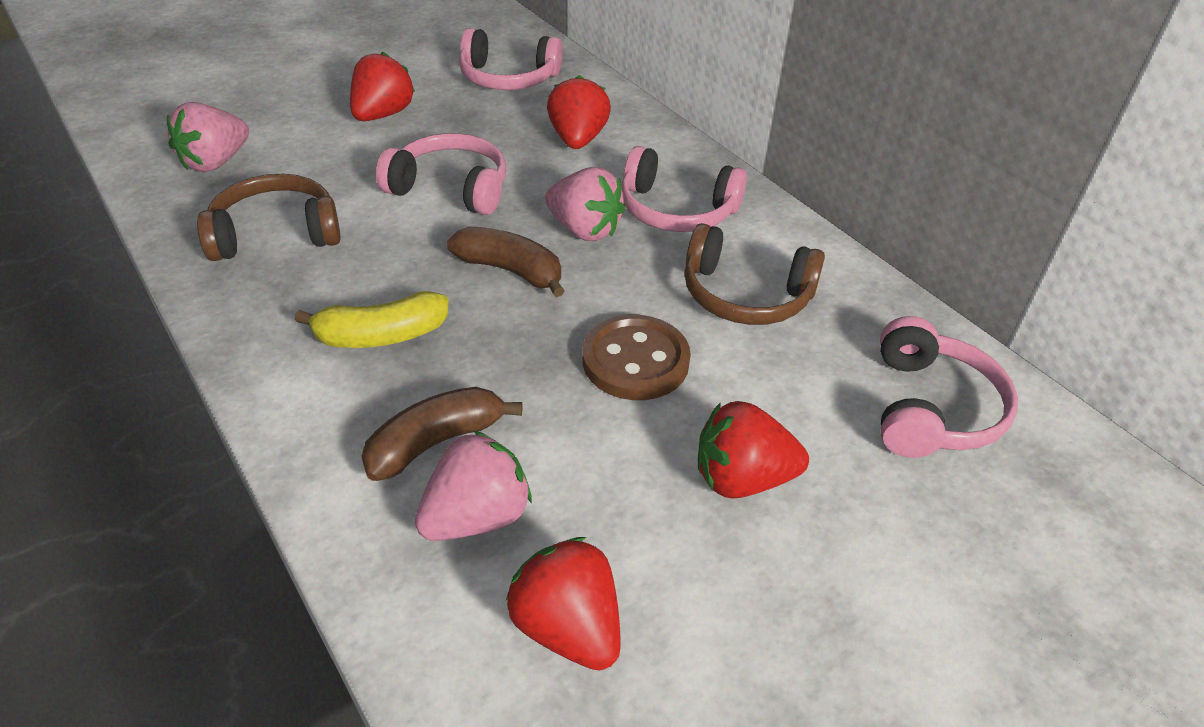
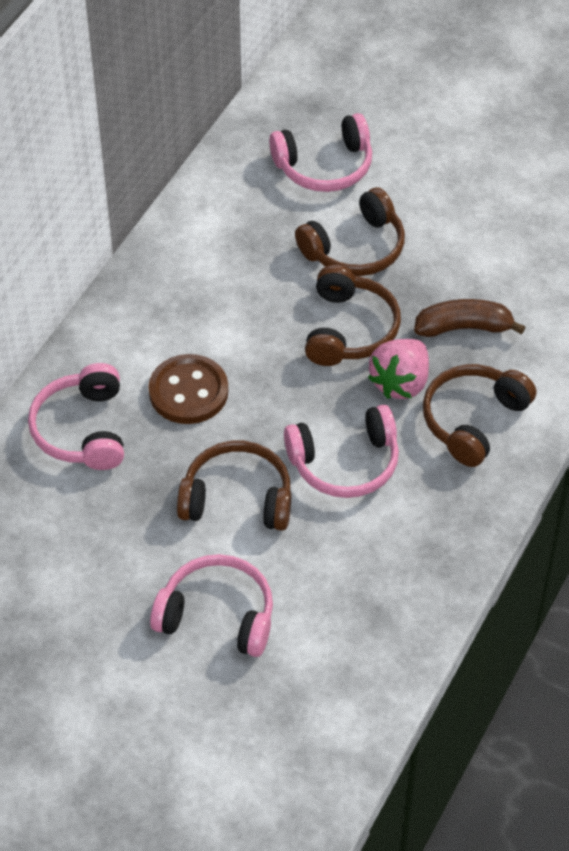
brown banana: [361,387,522,481] [447,226,565,297] = 2 -> [414,299,525,337] = 1
brown headphones: [197,174,341,261] [685,223,825,325] = 2 -> [177,441,292,531] [295,187,405,276] [305,265,401,366] [423,364,536,467] = 4
pink strawberry: [167,102,249,172] [415,431,532,541] [545,167,626,241] = 3 -> [368,339,429,399] = 1
red strawberry: [350,52,415,121] [506,537,620,671] [547,75,611,149] [698,401,809,499] = 4 -> none = 0
yellow banana: [294,291,449,348] = 1 -> none = 0

